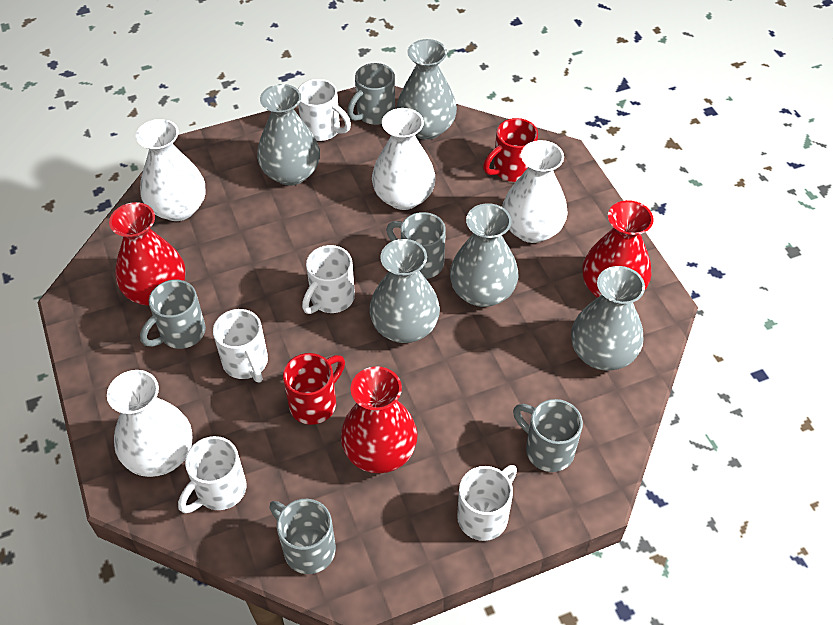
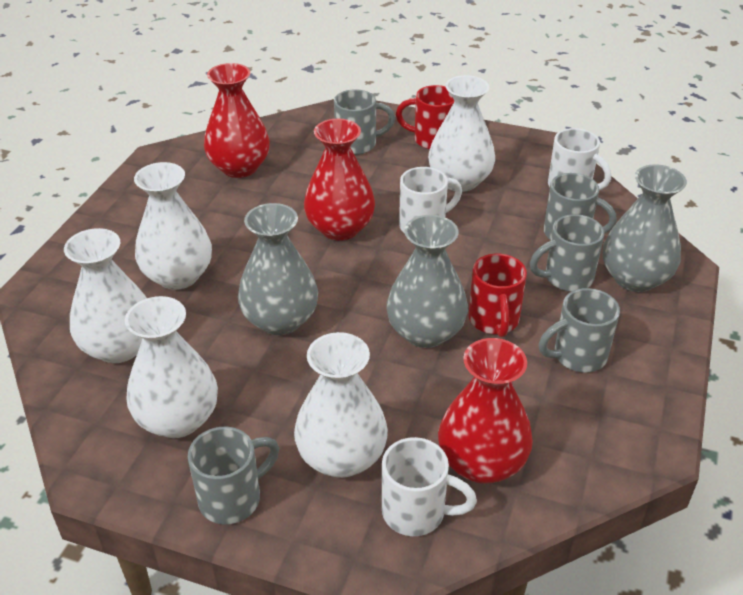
grey vase: [257,84,320,186] [369,239,440,343] [396,39,457,140] [450,203,519,307] [571,266,645,371] = 5 -> [238,203,318,335] [386,215,468,348] [603,164,687,292] = 3
white mug: [178,436,246,513] [213,309,268,383] [298,79,351,141] [302,245,355,314] [457,465,517,541] = 5 -> [382,437,477,536] [399,167,462,233] [548,128,611,190] = 3
white vase: [107,370,192,477] [136,119,205,221] [372,108,436,210] [502,140,568,243] = 4 -> [64,228,147,363] [125,296,218,438] [134,162,212,290] [294,332,388,478] [428,75,495,192] = 5

